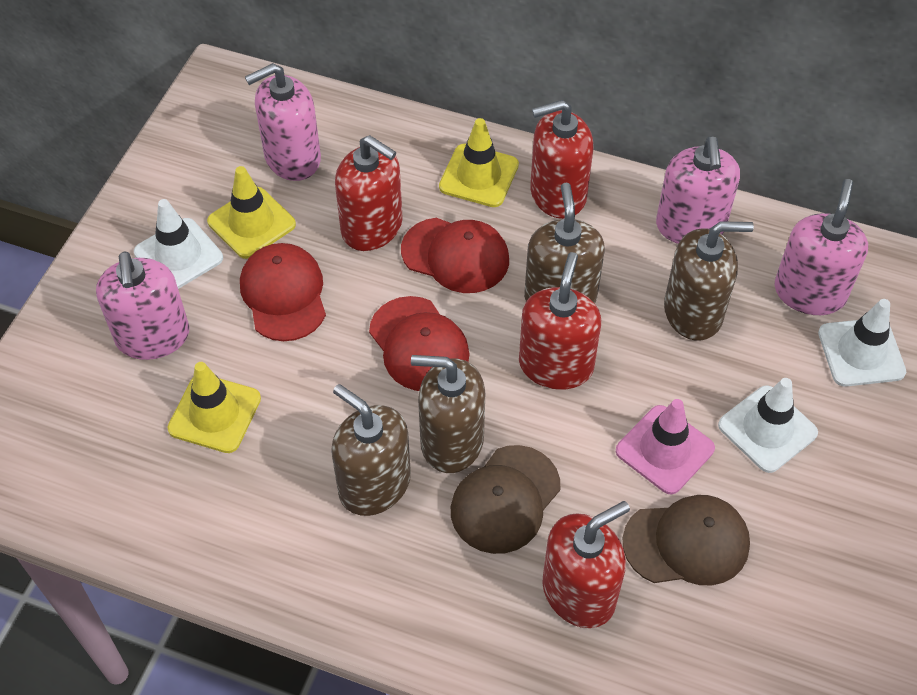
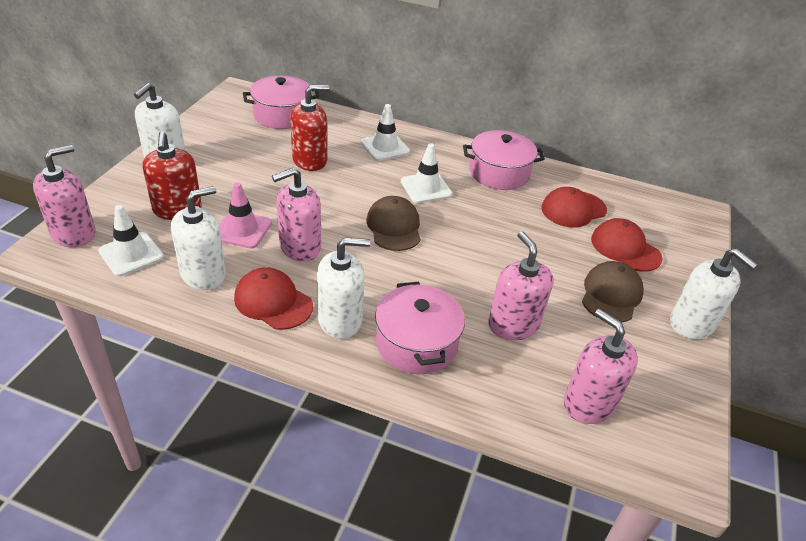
brown soap dispenser: [331,384,411,516] [411,355,485,473] [524,183,605,303] [664,222,754,341] = 4 -> none = 0
pink pot: none = 0 -> [243,76,320,129] [375,282,465,374] [463,130,545,190] = 3
red soap dispenser: [335,135,403,251] [519,252,601,390] [530,100,594,219] [542,501,630,628] = 4 -> [143,131,202,220] [290,85,329,171] = 2
white soap dispenser: none = 0 -> [134,83,185,158] [171,186,226,290] [317,237,370,339] [670,249,758,339] = 4
yellow traffic cone: [167,362,261,453] [207,166,296,259] [439,118,519,207] = 3 -> none = 0

